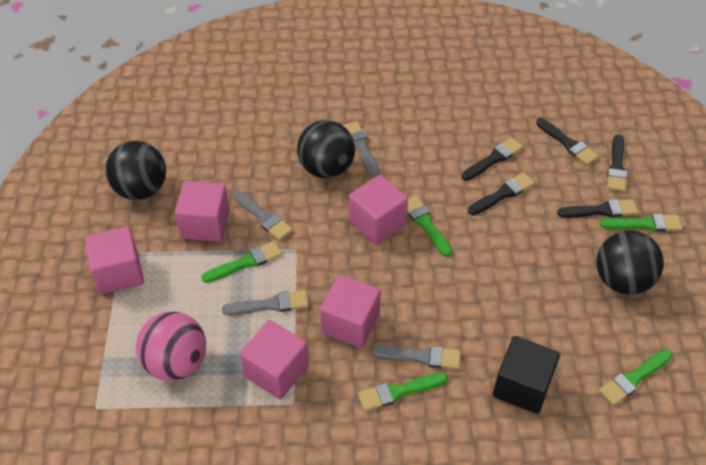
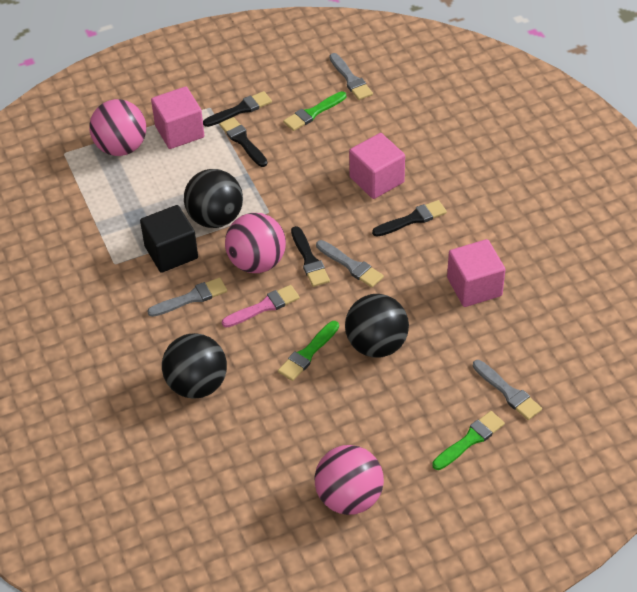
black brush: [462,137,523,181] [468,172,535,215] [536,118,599,165] [557,199,638,218] [607,134,627,192] = 5 -> [203,91,272,127] [219,117,268,167] [291,226,330,287] [372,200,447,237] = 4
green brush: [201,241,282,283] [358,372,448,411] [407,195,452,257] [599,349,672,406] [600,214,682,232] = 5 -> [278,321,339,381] [283,91,346,131] [432,411,505,470] = 3
pink ball: [136,311,206,381] = 1 -> [89,99,146,156] [225,213,286,273] [315,445,384,515] = 3
pink brush: none = 0 -> [222,285,300,328] = 1
pink cube: [85,226,144,295] [175,181,230,242] [240,320,309,399] [320,275,381,348] [349,175,408,245] = 5 -> [151,87,204,149] [349,133,405,199] [447,239,505,307] = 3

